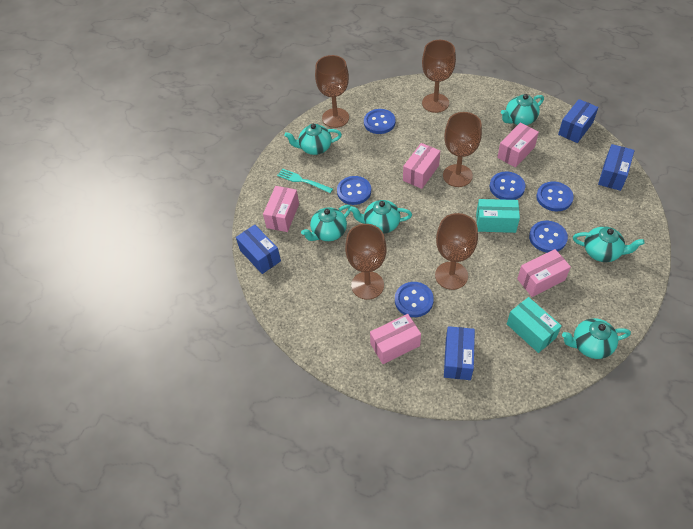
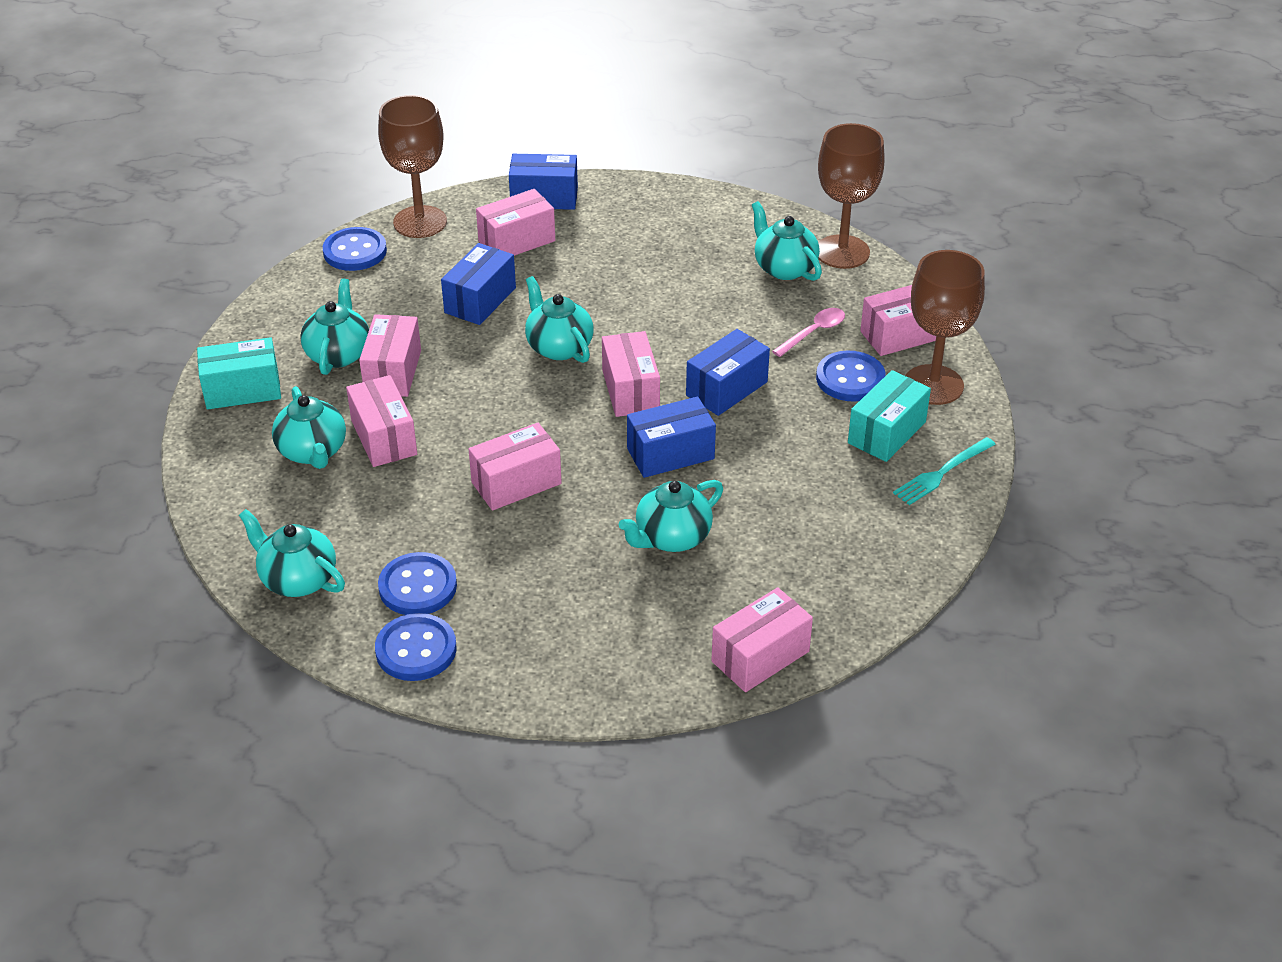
blue button: [337,176,371,205] [364,109,395,134] [395,282,434,317] [490,172,526,200] [529,221,568,253] [536,181,574,212] = 6 -> [323,227,387,271] [375,613,457,681] [378,552,457,615] [816,350,886,402] = 4
brown goblet: [315,55,349,128] [345,224,387,300] [422,40,456,113] [435,213,478,290] [443,112,482,187] = 5 -> [378,95,447,238] [818,123,885,269] [905,250,985,405] = 3
pink box: [263,186,299,232] [370,314,421,364] [403,143,440,189] [497,123,539,168] [517,249,571,297] = 5 -> [346,375,417,467] [359,314,421,397] [469,423,562,511] [476,189,555,256] [602,331,660,417] [711,587,813,692] [860,285,936,356] = 7
pink spoon: none = 0 -> [772,308,845,357] = 1

